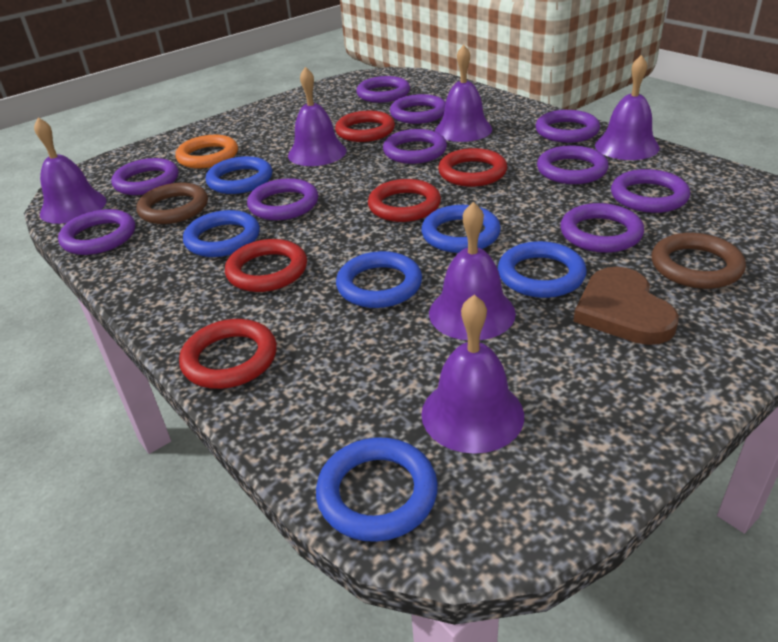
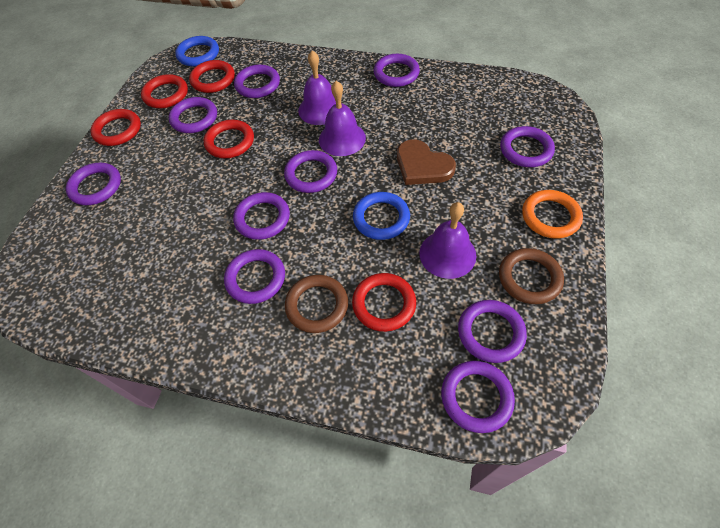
blue ring: [183,210,260,257] [206,156,272,194] [316,437,438,542] [336,251,422,308] [421,205,501,253] [498,241,587,298] = 6 -> [175,36,219,66] [353,192,410,240] = 2
purple bell: [34,117,107,224] [288,67,347,166] [421,295,524,454] [429,202,516,340] [435,45,492,142] [595,55,660,160] = 6 -> [298,50,336,125] [319,81,366,156] [419,202,476,279] = 3

